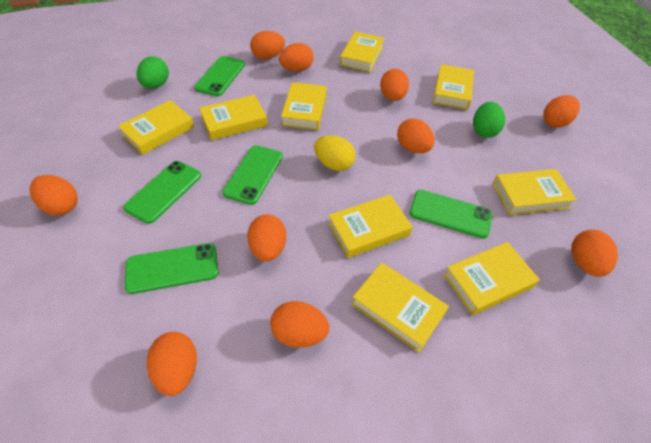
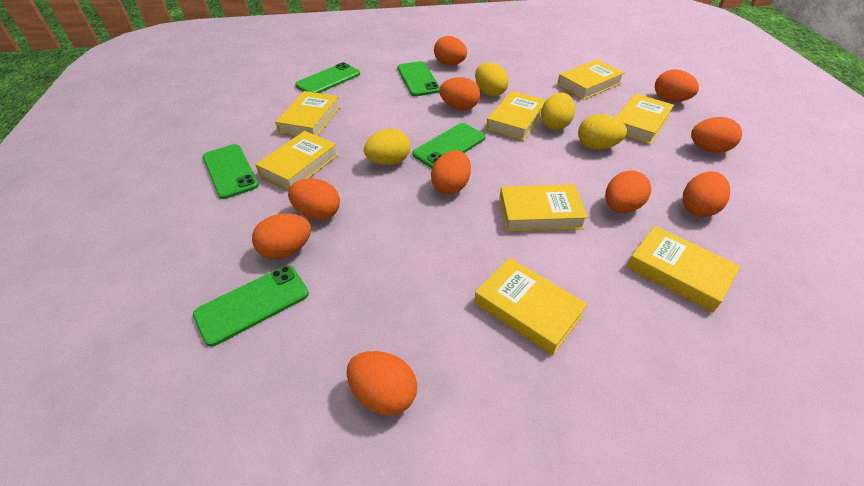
green egg: [137,57,169,89] [473,102,505,138] = 2 -> none = 0
yellow book: [118,100,194,155] [199,95,268,140] [281,82,327,131] [328,195,413,258] [340,32,384,72] [351,262,449,352] [433,64,474,110] [443,242,540,315] [493,169,577,215] = 9 -> [255,131,338,190] [276,91,340,136] [474,258,588,355] [486,91,546,141] [499,184,588,232] [557,59,624,100] [616,93,674,145] [627,226,741,312] = 8
yellow egg: [314,135,356,171] = 1 -> [364,128,410,165] [475,62,509,96] [541,93,575,130] [578,114,627,149] = 4

